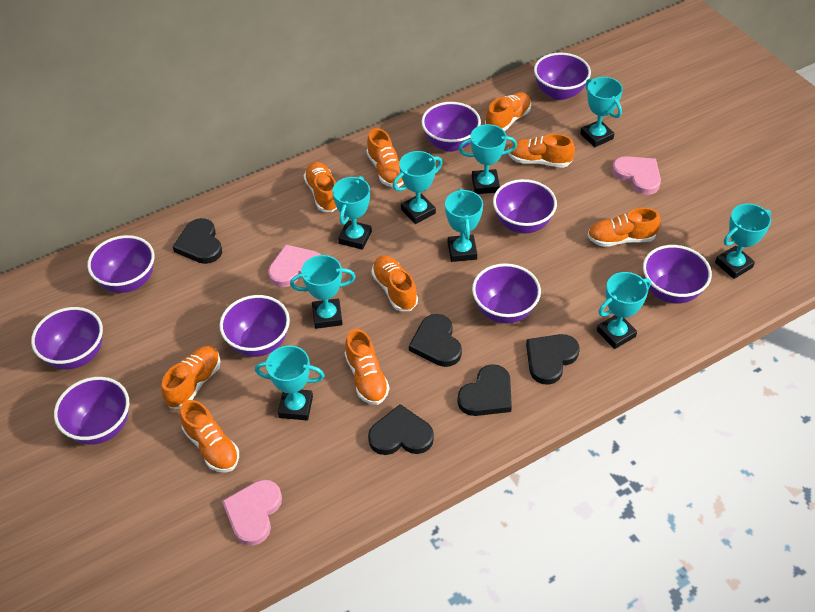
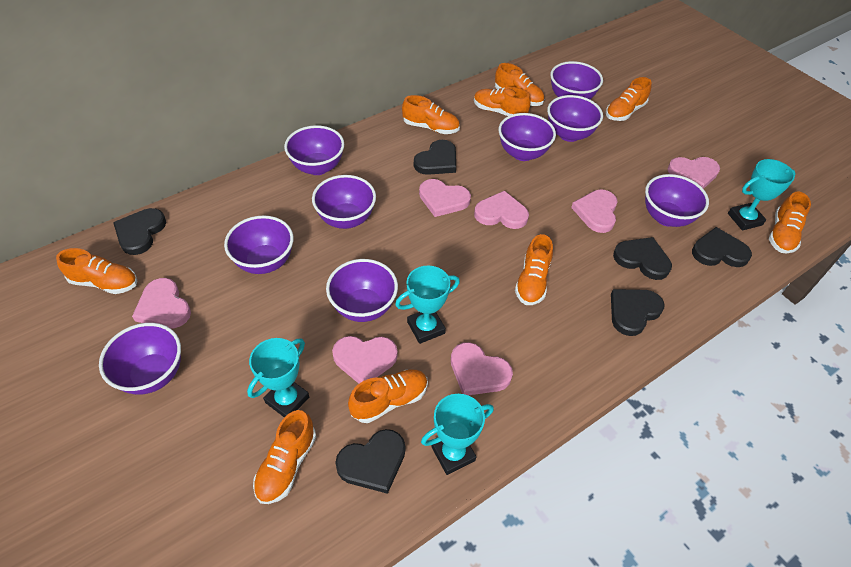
black heart: [173,218,222,264] [368,404,434,455] [409,314,462,367] [457,364,512,416] [526,334,580,385] = 5 -> [113,208,166,255] [335,429,405,494] [414,140,456,175] [611,289,664,336] [613,237,672,280] [692,227,752,267] = 6
pink heart: [222,480,282,546] [268,245,321,287] [612,156,661,195] = 3 -> [132,278,191,329] [332,336,398,384] [419,179,471,217] [451,342,513,395] [474,191,529,229] [571,189,618,233] [667,157,720,189] = 7
turquoise trophy: [255,346,325,420] [290,255,355,329] [332,176,372,250] [393,151,443,224] [445,188,483,262] [459,124,517,194] [580,77,623,147] [597,272,651,349] [715,203,771,279] = 9 -> [247,338,309,418] [395,265,460,344] [421,394,494,475] [728,159,796,231] = 4

